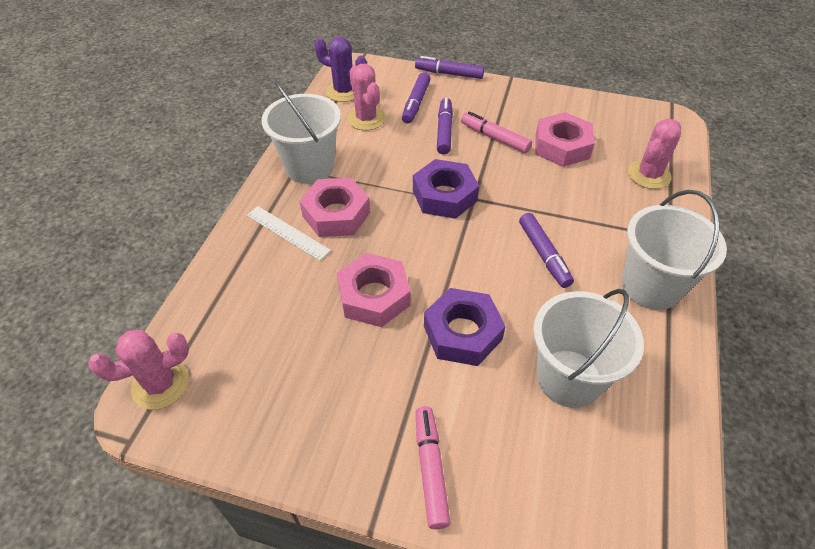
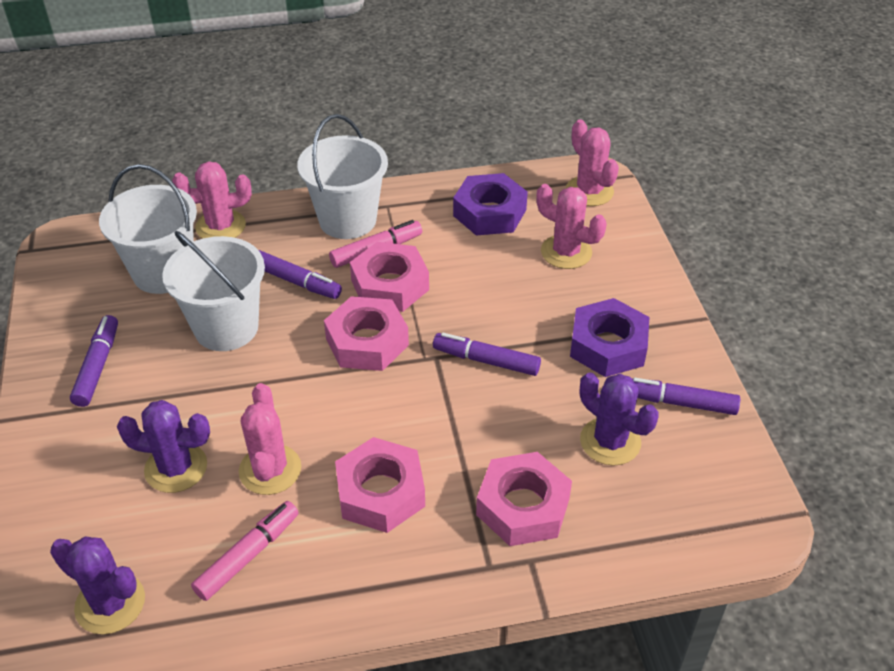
pink cactus: [88,330,189,410] [347,64,386,131] [628,119,681,189] = 3 -> [172,161,252,239] [239,383,301,495] [536,184,607,269] [566,119,619,206] = 4
pink nut: [299,178,370,237] [337,253,411,327] [535,112,595,167] = 3 -> [324,296,409,371] [335,437,425,533] [350,242,429,312] [476,452,572,546] = 4
purple cactus: [314,37,367,102] = 1 -> [50,537,145,634] [117,400,210,493] [579,372,659,466] = 3
white ruler: [247,206,331,261] = 1 -> none = 0

